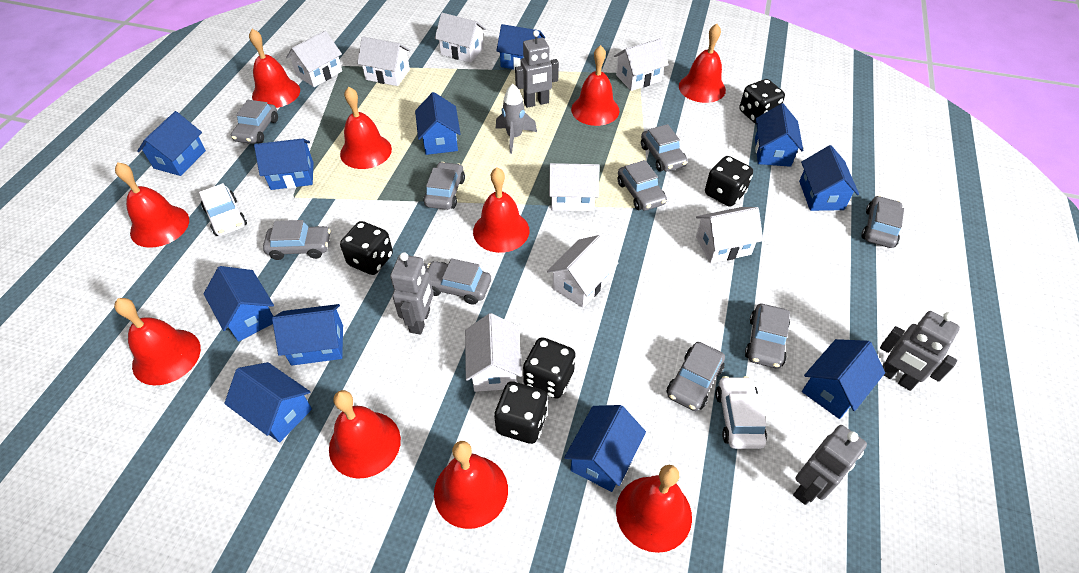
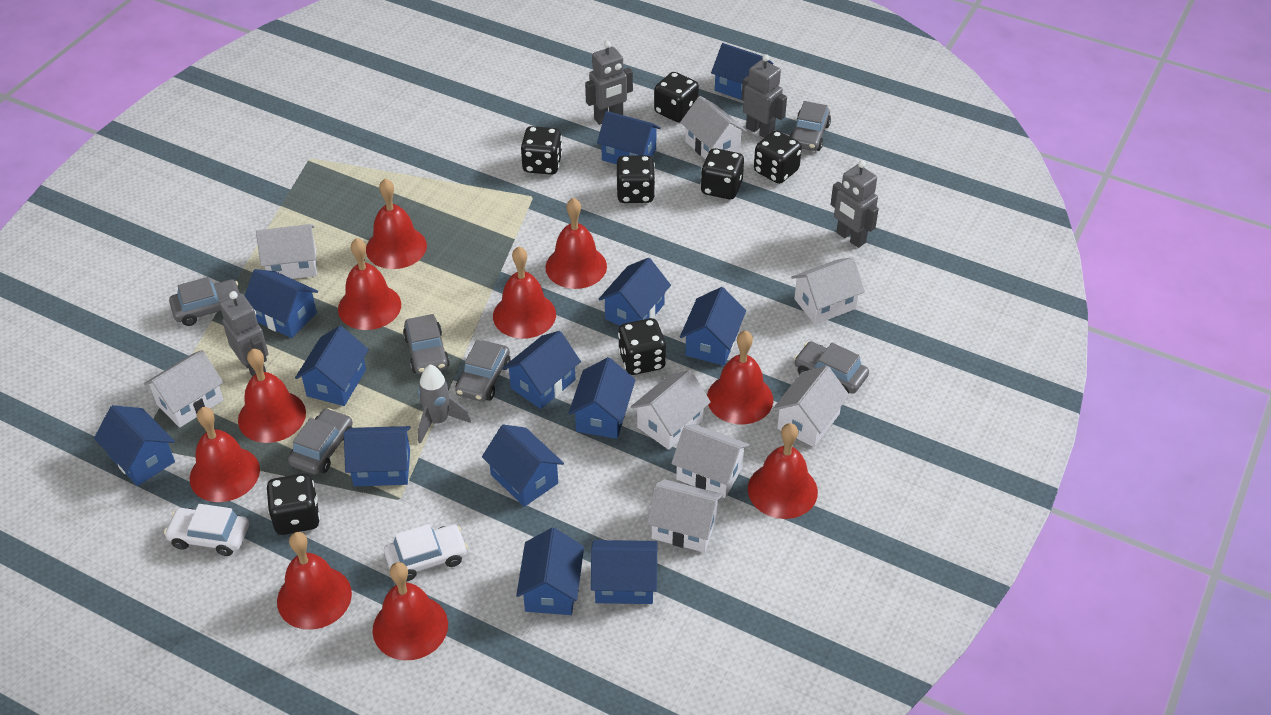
black dice: [340,221,393,275] [494,381,548,444] [523,337,576,399] [705,156,753,207] [740,79,785,124] = 5 -> [267,473,320,535] [521,126,563,175] [616,155,656,203] [618,318,666,375] [654,72,699,122] [700,148,744,199] [754,130,802,184] = 7
blue house: [137,111,206,176] [204,266,274,342] [224,362,312,442] [254,138,314,190] [272,304,343,366] [415,92,460,155] [496,24,545,70] [564,405,646,492] [755,103,803,167] [799,145,859,211] [802,339,885,419] = 11 -> [94,405,175,486] [245,269,318,338] [295,326,369,406] [344,426,411,486] [482,424,564,507] [503,331,581,409] [516,528,584,615] [569,357,636,439] [591,540,657,604] [597,111,661,164] [598,258,671,326] [680,287,746,365] [711,43,773,100] = 13
grey car: [231,100,278,144] [263,220,331,260] [423,162,465,210] [428,258,491,305] [617,160,667,211] [641,124,688,171] [667,342,725,411] [745,304,790,369] [861,196,904,248] = 9 -> [169,277,240,326] [288,408,353,474] [403,314,450,374] [455,340,511,402] [789,101,831,151] [794,341,869,394] = 6

